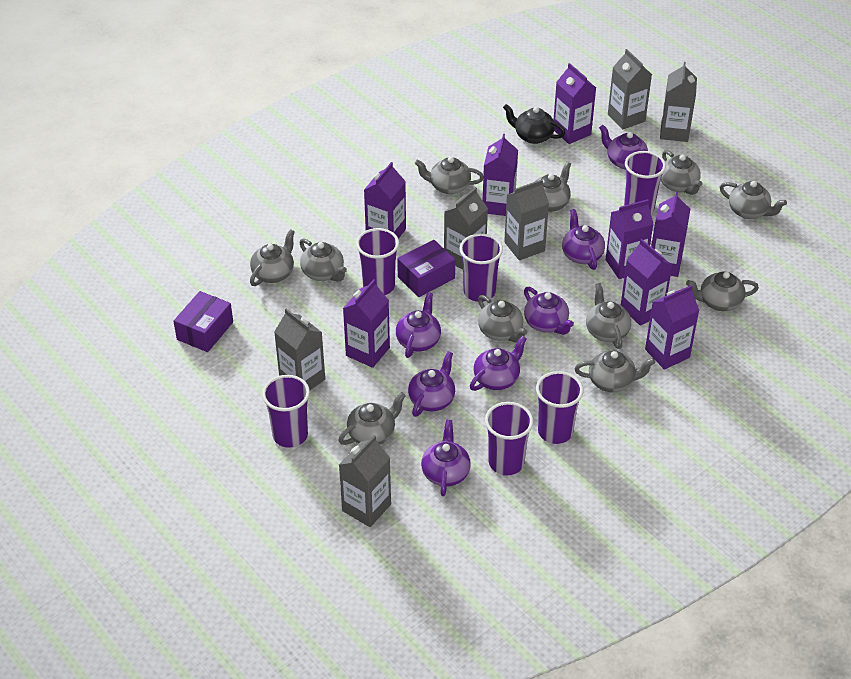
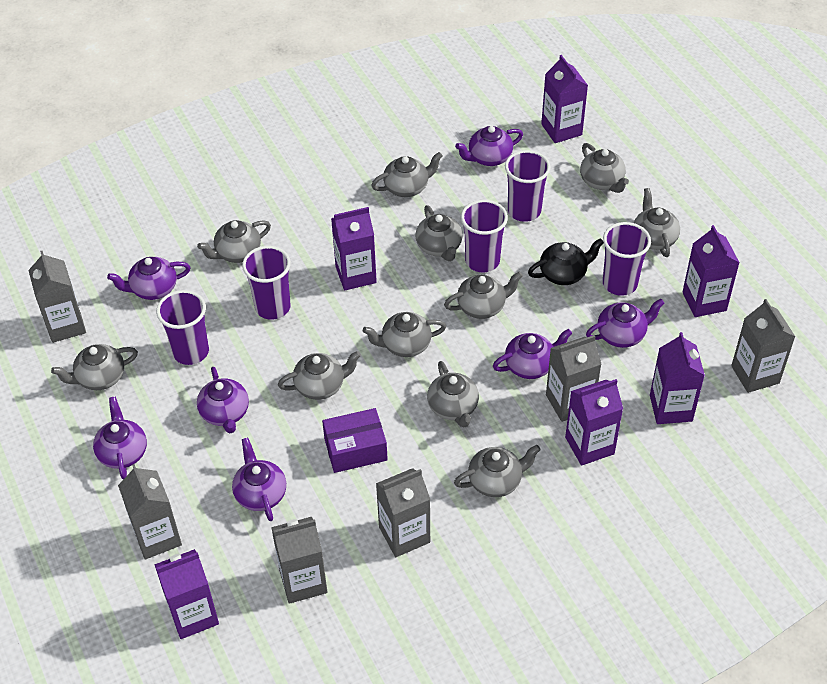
purple box: [174,291,233,352] [397,240,455,297] = 2 -> [322,408,388,473] = 1
purple carton: [343,279,390,368] [364,162,406,239] [483,134,518,216] [554,63,596,144] [605,199,653,279] [621,239,673,326] [645,285,699,370] [651,192,690,277] = 8 -> [154,549,219,639] [331,207,377,291] [541,55,588,143] [565,379,623,466] [650,332,705,424] [683,225,740,317] = 6
purple cup: [262,375,310,448] [356,228,399,295] [459,234,503,302] [485,402,533,475] [536,371,583,444] [624,151,666,213] = 6 -> [156,290,209,365] [242,246,291,320] [461,200,508,272] [505,150,551,222] [603,222,651,296] = 5

